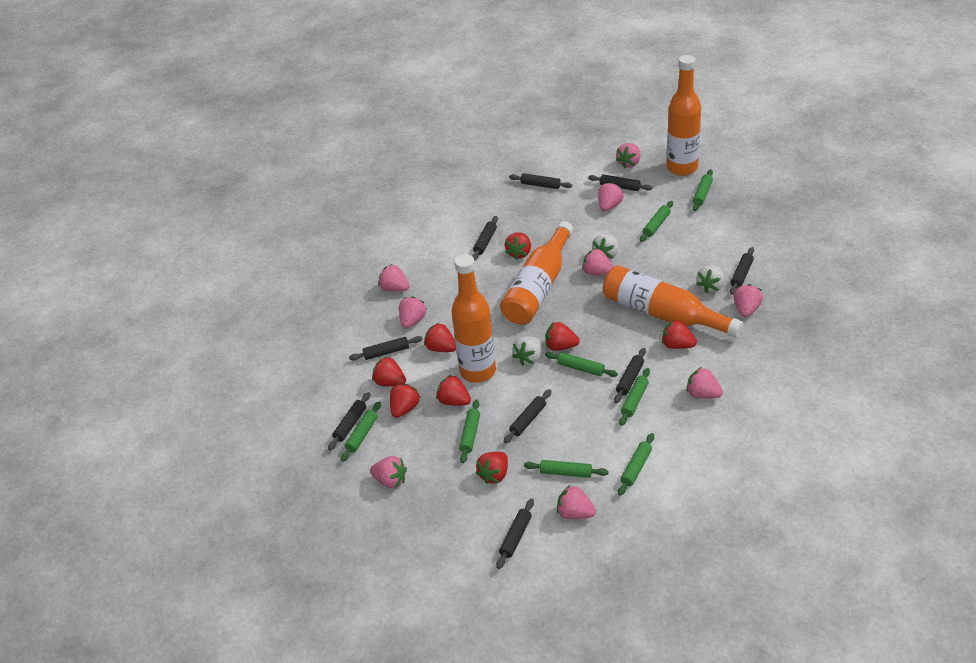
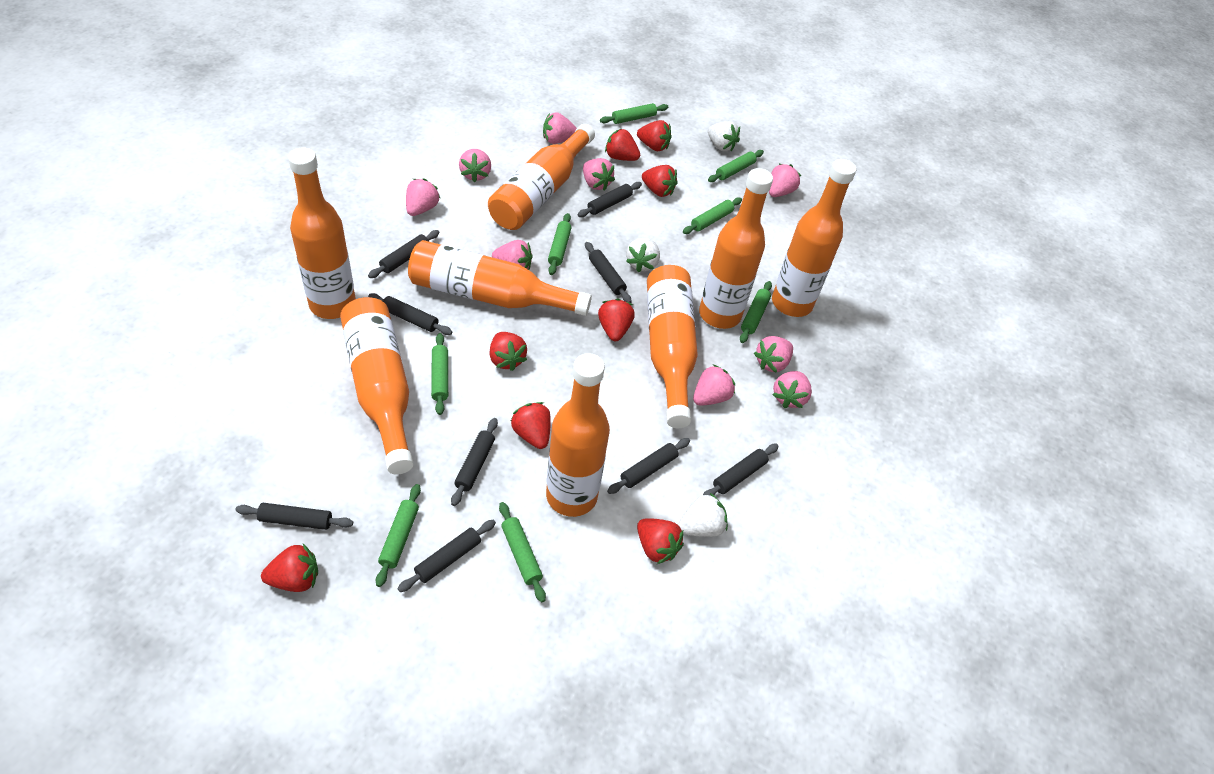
orange bottle: [451,254,496,383] [500,221,573,325] [603,265,744,338] [667,55,701,176] = 4 -> [288,148,356,319] [340,297,414,475] [408,240,592,316] [488,124,595,230] [546,353,610,517] [647,265,698,428] [699,168,773,329] [772,159,856,317] = 8

